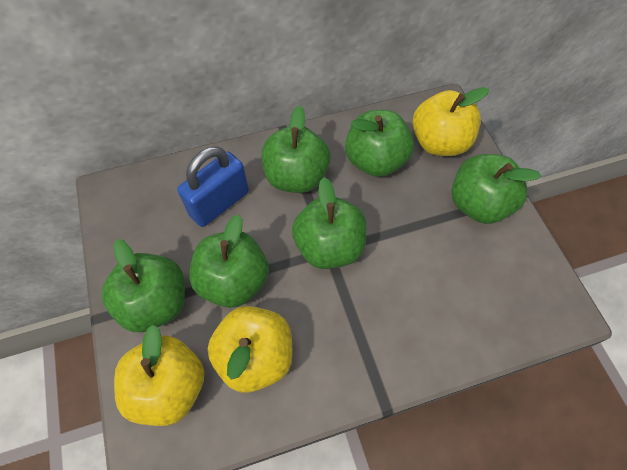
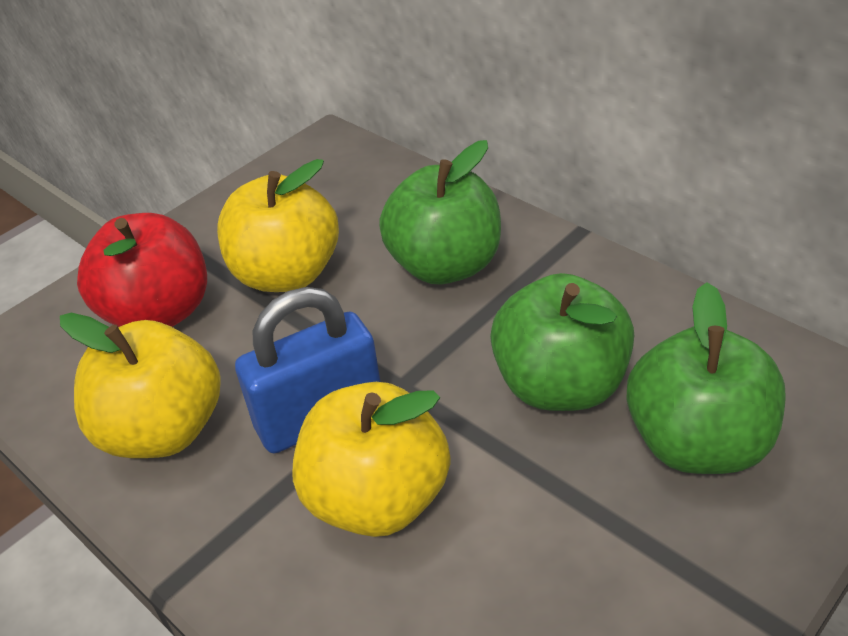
green apple: [101,239,185,332] [189,215,269,308] [262,105,330,193] [292,178,367,269] [345,110,414,177] [452,154,541,224] = 6 -> [379,140,501,284] [490,273,634,411] [626,282,786,474] = 3
red apple: none = 0 -> [77,213,207,327] = 1

